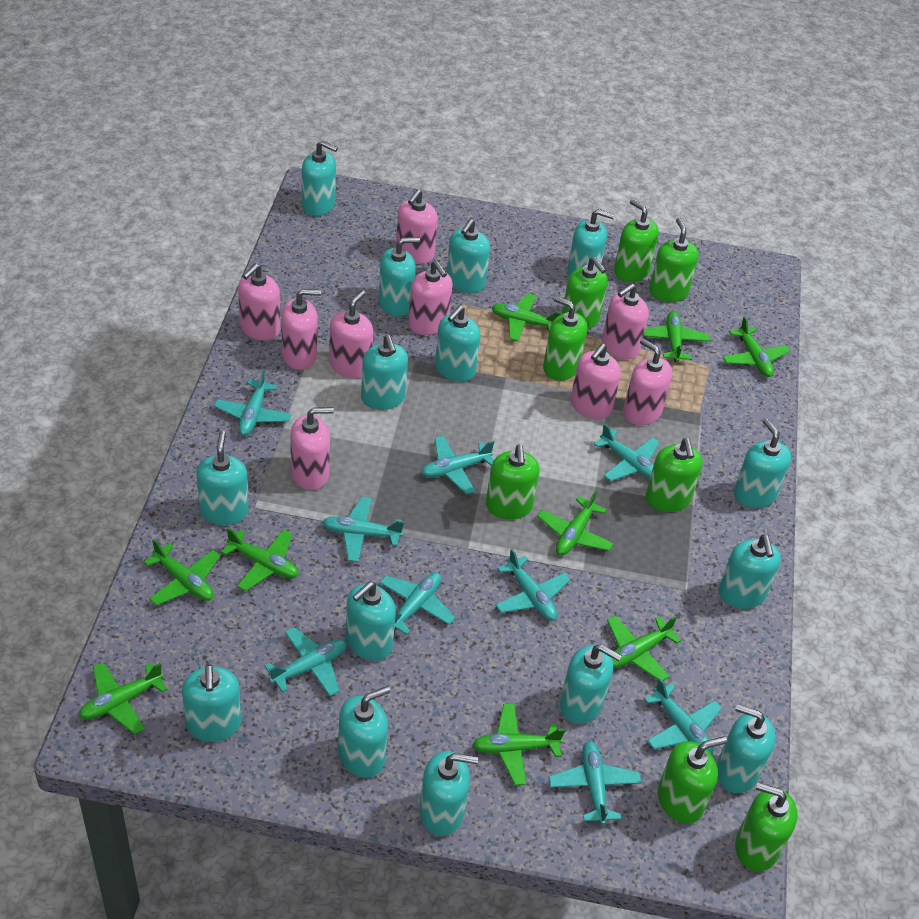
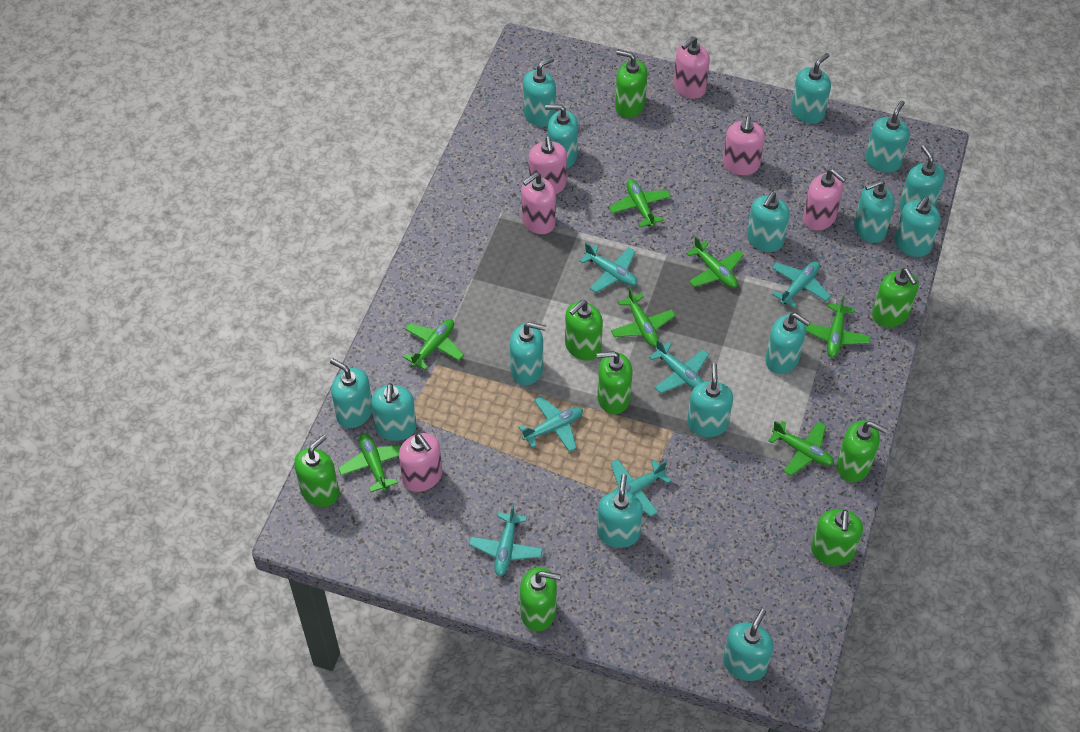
green plane: [79,662,168,735] [144,539,220,606] [221,528,299,591] [472,703,565,785] [492,293,562,341] [537,489,614,555] [607,615,681,681] [644,311,710,362] [723,316,790,377] = 9 -> [338,433,401,492] [404,319,464,370] [609,179,671,227] [611,287,675,347] [686,237,744,288] [768,421,834,476] [806,295,871,358] = 7
pink soap dispenser: [238,264,280,340] [281,289,321,370] [290,407,334,490] [329,290,373,378] [396,189,438,264] [408,260,453,335] [571,344,621,419] [602,284,649,360] [623,339,672,425] = 9 -> [399,433,442,492] [521,172,556,234] [529,136,567,194] [673,37,710,99] [723,116,765,175] [803,169,846,231] = 6
turquoise plane: [214,369,292,436] [265,627,347,696] [322,497,404,562] [379,572,455,635] [421,436,494,494] [495,549,571,621] [549,741,642,825] [594,423,660,481] [644,678,722,755] = 9 -> [469,505,543,576] [519,396,583,452] [580,243,638,293] [611,459,671,517] [649,340,709,393] [772,261,831,308] = 6

